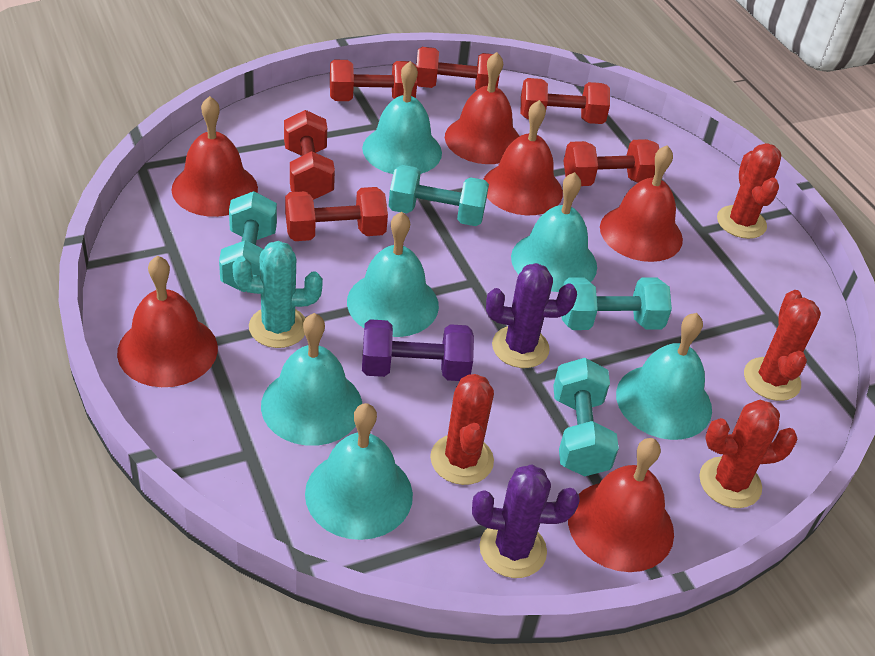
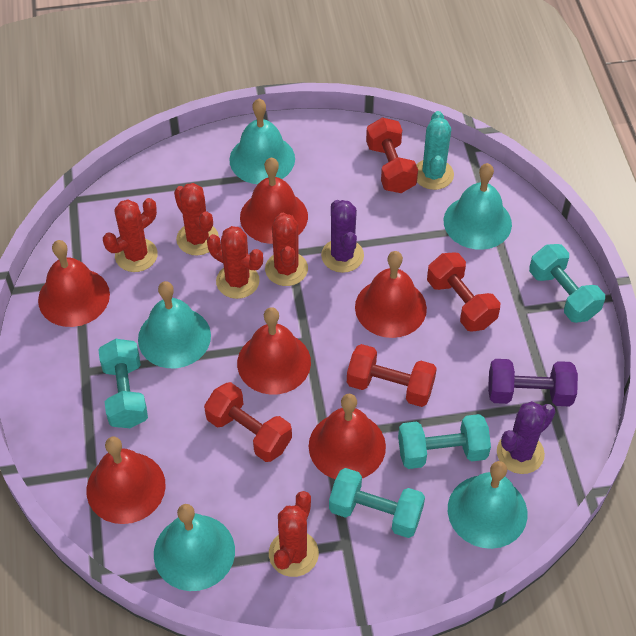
red cactus: [430,374,494,485] [699,400,798,508] [717,143,781,239] [744,290,821,401] = 4 -> [103,198,158,272] [174,183,219,255] [207,226,263,299] [265,213,308,286] [269,491,319,577] = 5
red dumbbell: [284,110,335,200] [285,187,388,241] [330,60,417,101] [416,47,500,90] [521,78,610,124] [563,139,659,186] = 6 -> [204,382,292,462] [347,344,437,407] [366,117,418,193] [427,252,500,332] = 4
turquoise bell: [261,313,362,446] [305,403,413,540] [347,212,439,337] [362,61,442,174] [511,172,597,292] [616,313,712,440] = 6 -> [138,281,211,368] [154,504,235,591] [229,99,295,184] [444,163,512,250] [448,461,527,549] = 5

